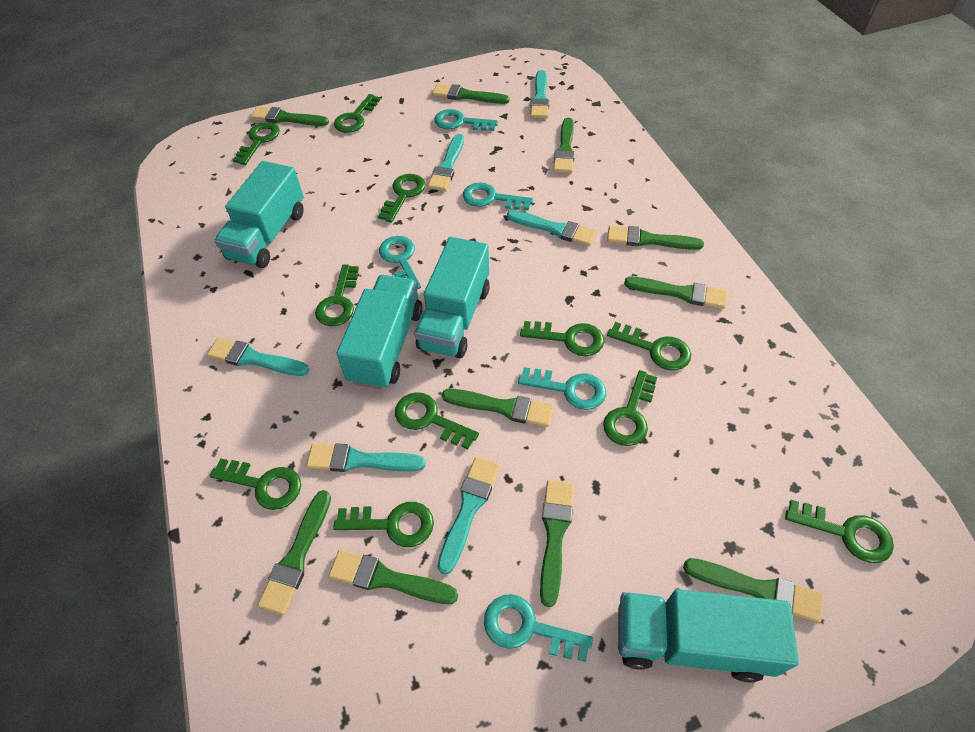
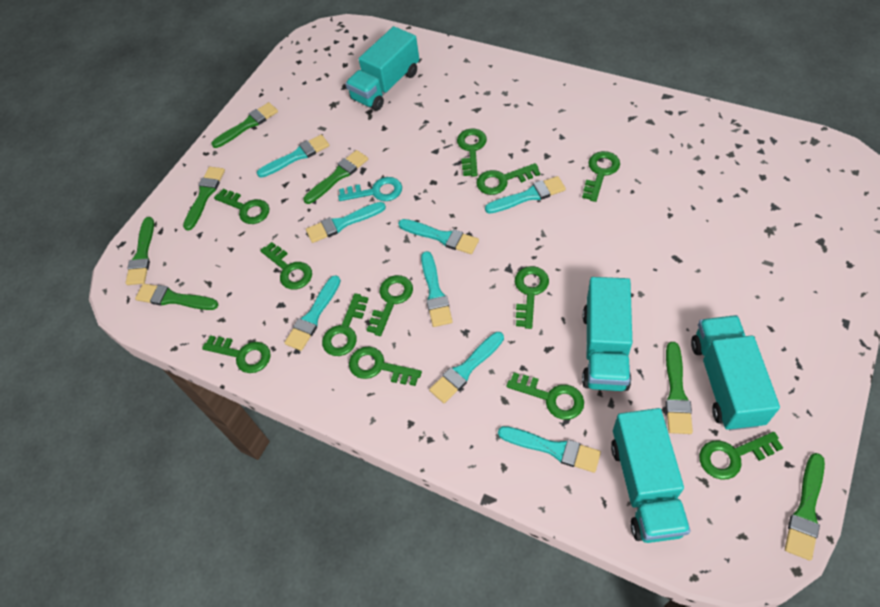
green brush: [251,107,329,126] [257,490,331,615] [329,550,458,604] [432,84,510,104] [442,389,554,427] [540,480,574,607] [553,118,575,173] [607,225,704,250] [624,277,727,309] [683,558,823,623] = 10 -> [126,217,154,285] [135,284,218,310] [183,167,225,231] [211,102,278,148] [303,150,368,204] [665,342,693,434] [785,453,825,561] = 7
green key: [209,458,301,510] [233,122,280,165] [315,264,359,326] [333,502,434,547] [334,94,381,133] [378,174,426,223] [395,392,479,449] [520,321,604,356] [603,370,657,446] [607,322,691,371] [785,500,894,563] = 11 -> [202,335,271,373] [214,189,269,224] [260,242,312,289] [322,293,368,356] [349,346,422,386] [367,275,413,336] [457,129,487,177] [476,163,540,195] [506,372,584,420] [515,266,549,329] [582,151,620,202] [699,432,783,480] = 12
turquoise brush: [207,338,309,376] [306,444,426,472] [428,134,464,191] [437,457,500,575] [507,210,597,246] [530,70,549,119] = 6 -> [257,135,329,178] [284,275,341,351] [306,202,386,243] [398,219,479,254] [421,251,453,327] [429,332,504,403] [485,176,566,214] [498,426,601,473] = 8
turquoise key: [379,236,421,289] [434,109,498,131] [463,182,533,210] [484,594,593,662] [518,367,606,410] = 5 -> [338,177,402,201] = 1

